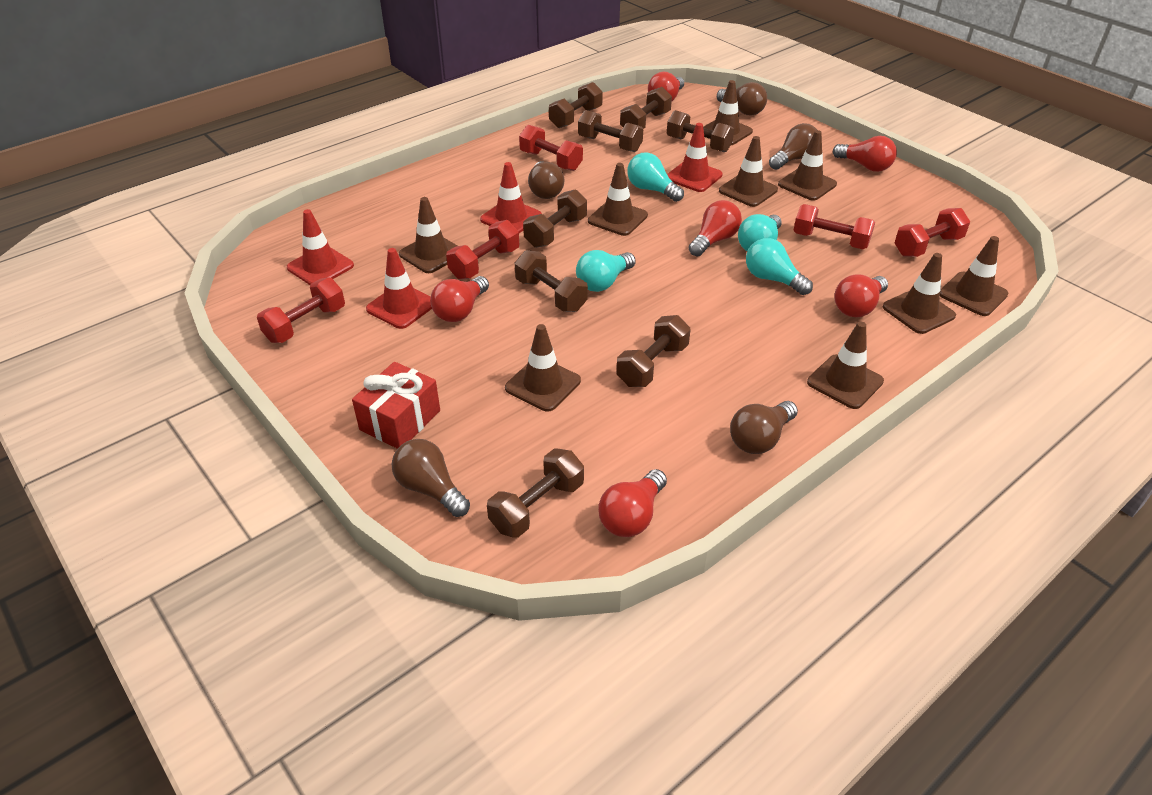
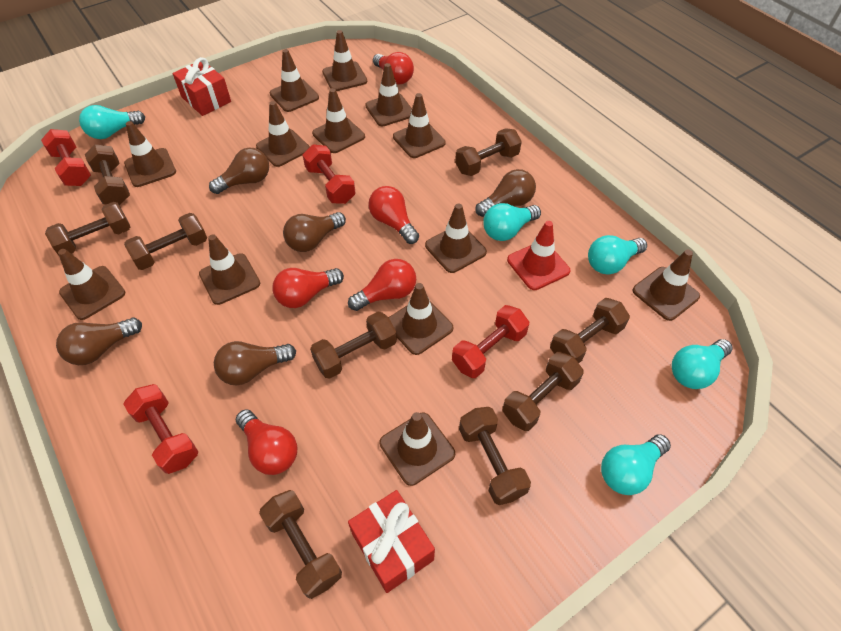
brown dumbbell: [487,448,584,538] [515,250,588,312] [523,189,587,248] [549,82,603,128] [578,110,643,152] [617,315,691,387] [620,87,672,129] [667,110,734,152] = 8 -> [45,202,130,255] [85,144,130,205] [124,213,207,270] [259,490,342,599] [310,312,397,379] [455,128,522,176] [459,407,531,505] [502,352,584,431] [550,298,630,363] = 9
brown traffic cone: [399,197,457,273] [505,324,581,412] [588,163,648,236] [703,80,753,145] [719,136,778,207] [778,130,837,201] [807,322,884,409] [883,253,956,334] [940,236,1009,316] = 9 -> [58,249,125,320] [124,121,176,187] [199,234,260,305] [256,101,310,167] [270,49,319,112] [312,88,365,153] [322,30,367,91] [365,63,412,126] [380,412,455,486] [389,283,453,355] [393,93,446,158] [425,203,487,273] [633,250,700,321] = 13
red dumbbell: [257,277,345,343] [446,220,519,279] [519,125,583,171] [794,204,875,249] [895,208,970,257] = 5 -> [41,129,91,186] [123,384,198,474] [303,144,356,204] [452,305,529,378] = 4
red gift: [352,362,440,449] = 1 -> [173,57,231,116] [348,490,435,593] = 2
red light bulb: [430,276,489,322] [598,469,667,537] [648,72,684,101] [689,200,742,257] [833,136,897,172] [834,274,888,318] = 6 -> [236,409,297,475] [273,268,344,308] [348,259,416,311] [369,186,419,244] [373,52,414,85] = 5
red traffic cone: [287,209,354,285] [366,248,432,329] [480,162,542,233] [667,123,723,192] = 4 -> [507,221,570,290] = 1
turquoise light bulb: [576,250,636,292] [627,152,684,202] [738,214,782,251] [746,238,813,295] = 4 -> [79,105,145,139] [483,203,541,241] [588,235,647,274] [601,434,671,495] [672,339,732,389] = 5

